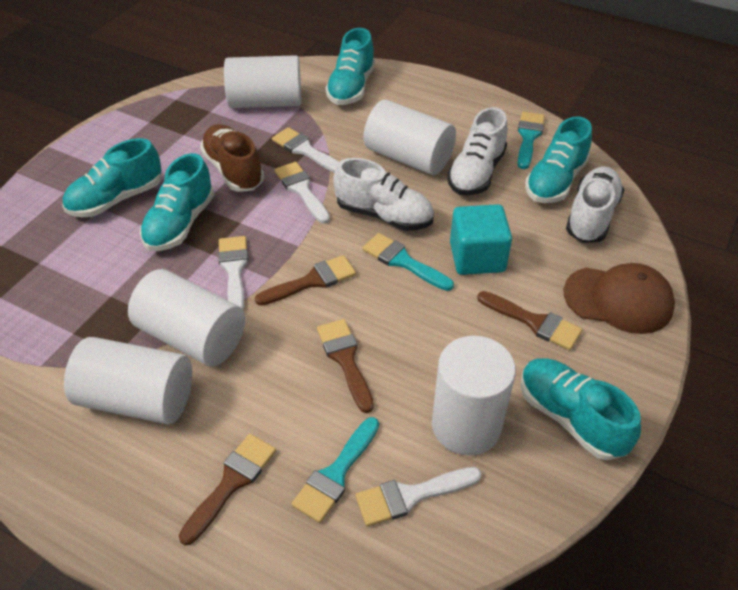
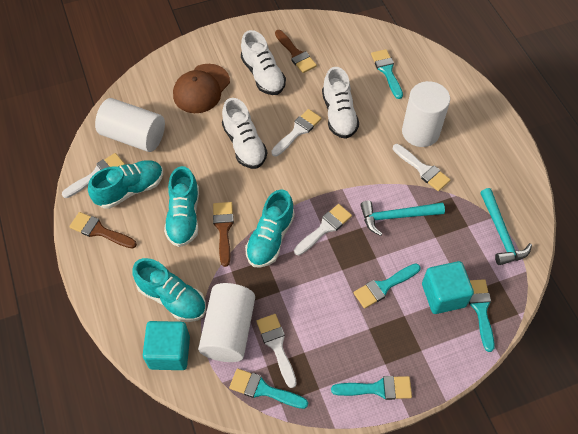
brown brush: [179,434,276,545] [255,255,356,306] [317,319,374,413] [477,291,582,350] = 4 -> [69,212,137,249] [213,202,234,267] [275,30,317,73] = 3
brown shoe: [200,124,264,192] = 1 -> none = 0
turquoise brush: [292,417,379,523] [362,233,454,291] [517,112,545,169] = 3 -> [229,368,308,409] [331,376,412,400] [353,263,420,309] [371,49,403,99] [469,279,495,352] = 5
turquoise cube: [450,204,512,275] = 1 -> [143,321,190,370] [422,261,474,314] = 2
turquoise hammer: none = 0 -> [360,201,445,236] [480,188,532,265] = 2
turquoise shoe: [63,138,162,217] [140,153,214,251] [325,28,375,105] [521,358,641,460] [525,116,592,203] = 5 -> [88,160,163,209] [132,258,206,322] [164,166,199,247] [245,189,295,268] = 4
white brush: [218,236,249,310] [272,127,339,173] [275,162,330,224] [355,467,482,526] = 4 -> [62,153,125,198] [256,314,297,388] [271,109,322,156] [294,204,352,255] [393,144,450,191] = 5
white cylinder: [64,337,192,425] [128,269,245,366] [224,55,301,108] [364,100,456,175] [432,336,516,455] = 5 -> [95,98,165,152] [198,283,255,362] [402,81,450,147] = 3

